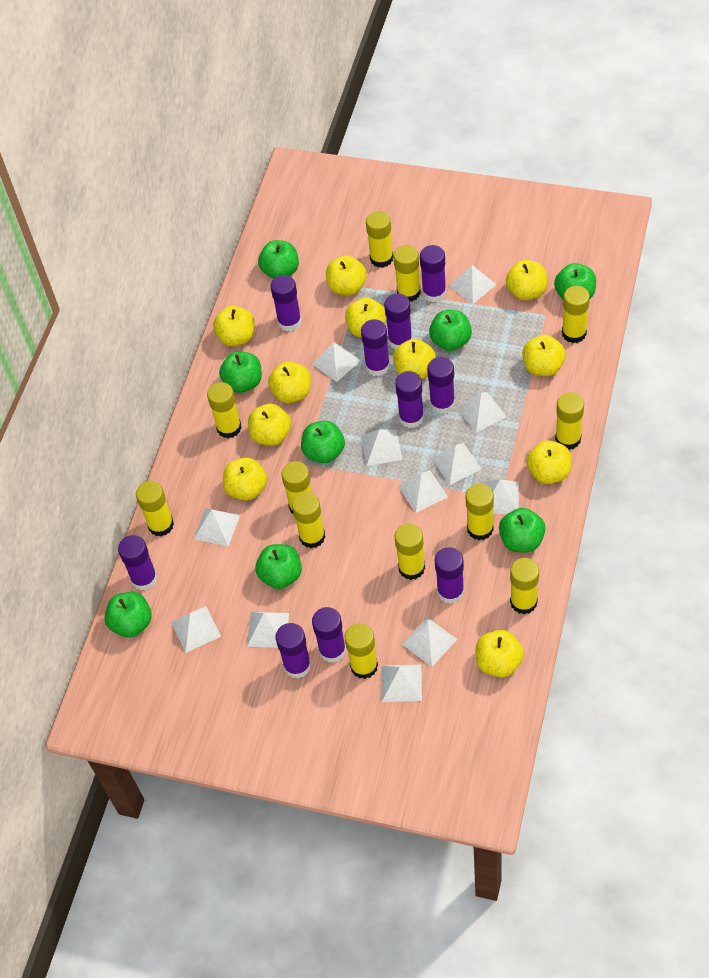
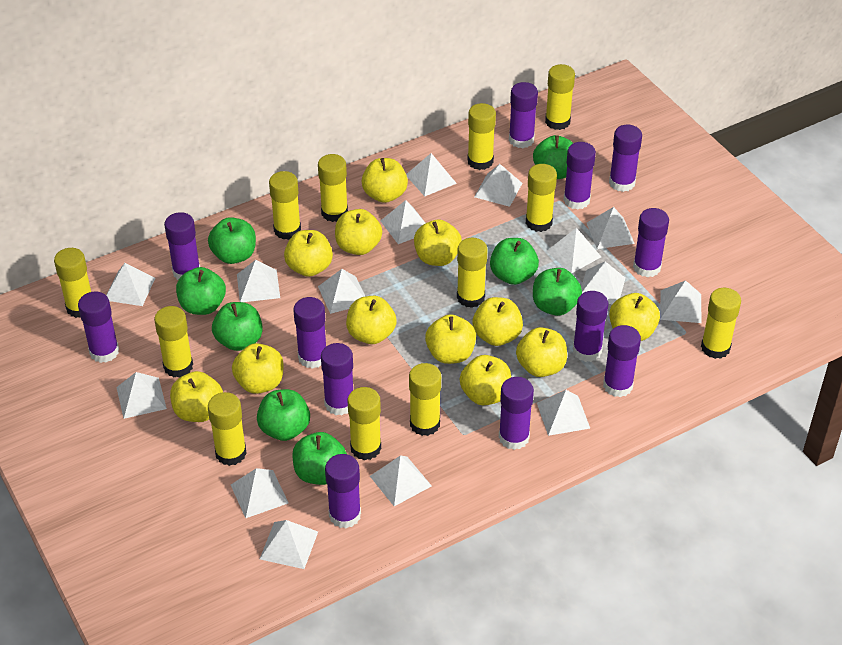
purple glue stick: [118,535,158,590] [270,275,302,331] [275,623,311,678] [312,607,346,663] [361,319,390,376] [384,293,412,350] [395,371,424,428] [420,245,446,302] [427,357,455,414] [435,547,464,604] = 10 -> [78,291,119,363] [164,212,200,280] [294,297,326,369] [321,343,353,415] [325,454,361,528] [499,377,534,450] [509,82,538,148] [563,142,596,210] [573,291,608,362] [603,325,641,397] [609,125,642,192] [633,208,669,278] = 12
white pyramid: [171,606,221,653] [194,508,240,547] [247,612,289,648] [312,343,361,382] [361,429,403,466] [382,664,422,702] [398,470,448,513] [402,617,457,667] [432,443,481,485] [449,265,497,304] [457,392,507,433] [482,479,519,514] = 12 -> [106,263,155,306] [116,372,167,419] [231,468,288,518] [237,260,280,302] [260,520,318,569] [318,269,365,314] [370,455,432,506] [380,200,425,244] [406,153,457,196] [474,164,522,207] [537,390,590,436] [546,228,601,274] [581,261,626,304] [587,207,635,249] [660,280,701,323] = 15
yellow apple: [213,306,255,347] [223,457,267,501] [248,403,291,446] [268,362,311,403] [326,255,367,295] [345,297,387,338] [393,339,436,379] [476,630,524,677] [506,260,547,300] [522,335,566,376] [526,440,571,484] = 11 -> [170,371,223,422] [232,343,284,394] [284,230,333,277] [335,209,382,255] [346,296,397,344] [362,158,408,203] [414,219,462,266] [425,314,476,364] [460,355,511,405] [472,297,523,346] [516,327,567,377] [609,293,660,341] = 12

